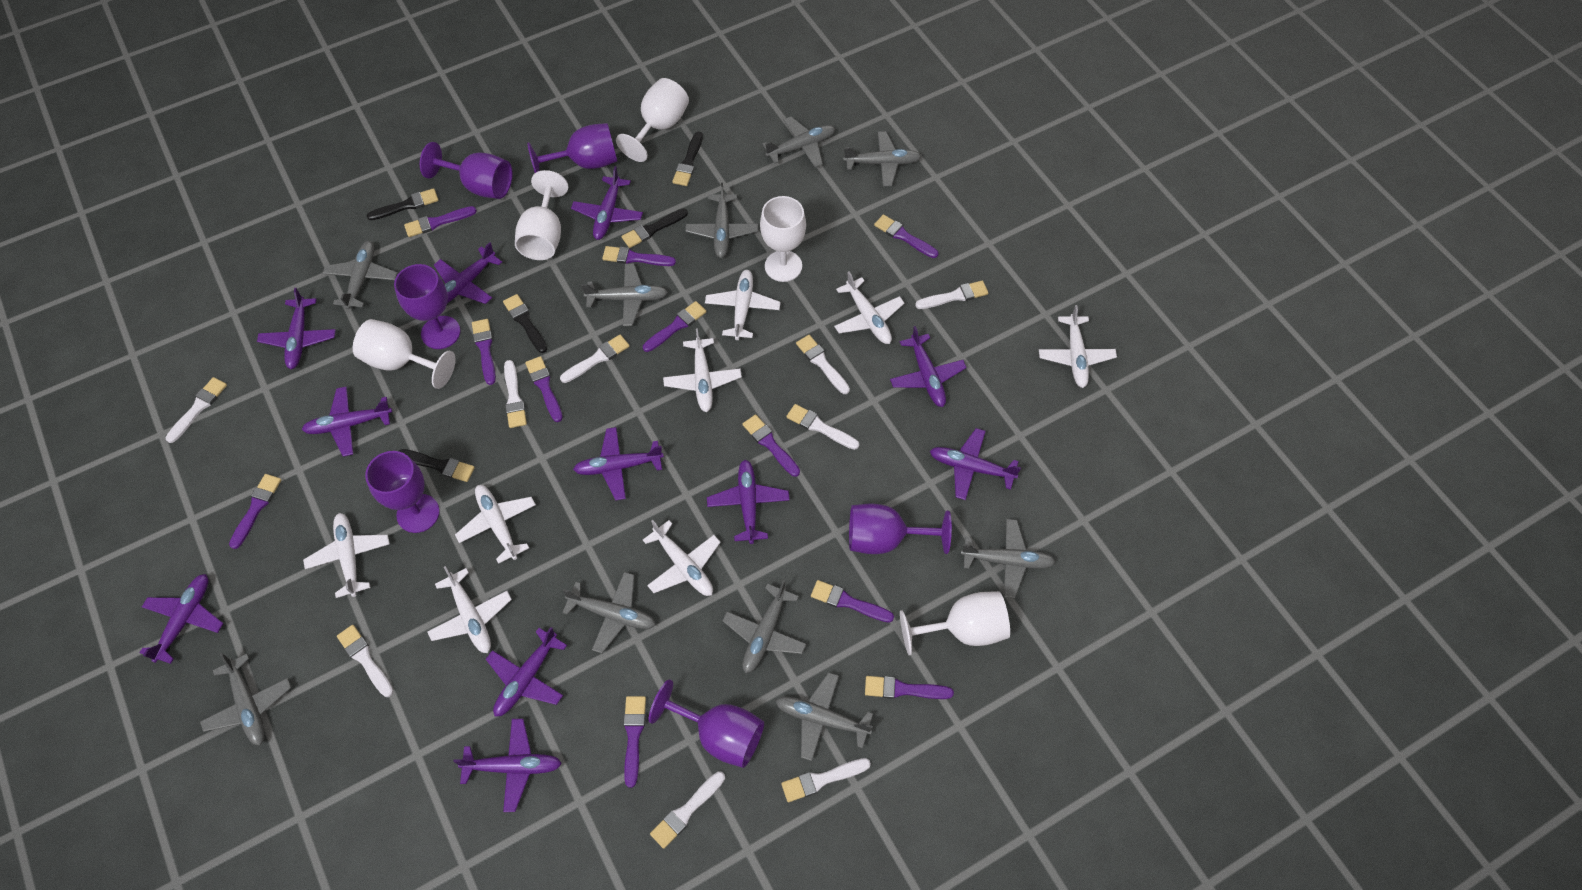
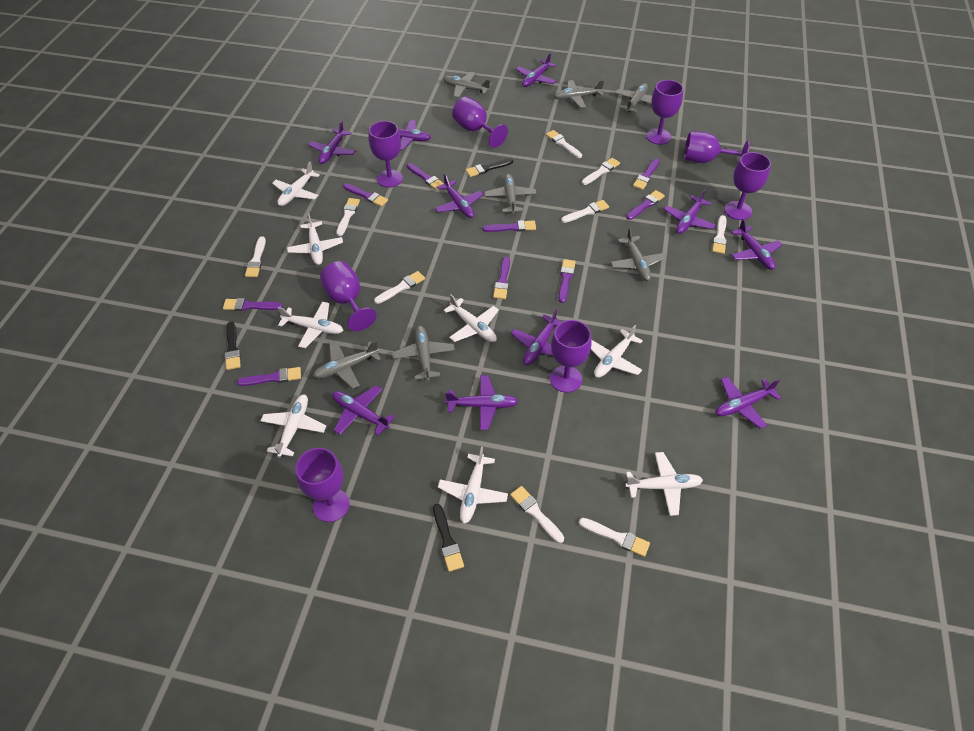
black brush: [367,188,439,220] [399,449,475,482] [503,294,547,353] [621,208,688,248] [672,132,703,186] = 5 -> [225,321,241,370] [433,504,464,572] [466,158,513,177] = 3
grey plane: [200,653,291,746] [323,241,397,310] [562,572,656,653] [581,263,668,326] [685,182,758,258] [722,580,806,673] [762,117,835,167] [775,672,873,761] [843,131,922,186] [961,519,1055,598] = 10 -> [313,341,381,389] [392,326,455,381] [443,72,491,98] [484,174,537,214] [554,80,604,108] [610,228,666,281] [615,83,652,113] = 7
purple brush: [229,474,281,549] [404,206,477,237] [472,319,496,385] [525,356,563,422] [602,246,676,266] [623,696,646,788] [643,301,706,352] [742,414,800,477] [811,580,894,623] [865,676,954,699] [874,214,938,258] = 11 -> [223,298,283,311] [237,367,301,386] [343,183,388,207] [407,163,444,190] [482,220,536,232] [493,257,510,299] [559,259,575,303] [626,190,665,220] [633,159,660,190] = 9
purple goblet: [365,451,440,533] [394,264,461,349] [420,142,512,199] [527,123,617,173] [649,679,764,768] [849,504,952,554] = 6 -> [295,448,350,522] [320,261,377,331] [369,121,403,188] [452,97,508,148] [550,320,592,393] [646,80,683,145] [684,131,750,163] [724,152,771,220] = 8
purple plane: [140,574,223,664] [257,288,336,369] [302,387,392,457] [434,242,502,304] [453,719,562,812] [486,627,567,717] [571,166,643,240] [573,427,664,500] [707,460,790,544] [890,326,967,407] [930,428,1021,500] = 11 -> [308,121,355,164] [332,385,395,436] [377,120,431,151] [435,174,484,218] [445,375,519,430] [511,309,561,365] [516,53,557,87] [663,189,716,234] [715,376,781,429] [731,219,782,270] = 10
white goblet: [353,319,456,389] [515,170,568,260] [616,78,689,162] [760,196,806,282] [900,591,1010,655] = 5 -> none = 0

